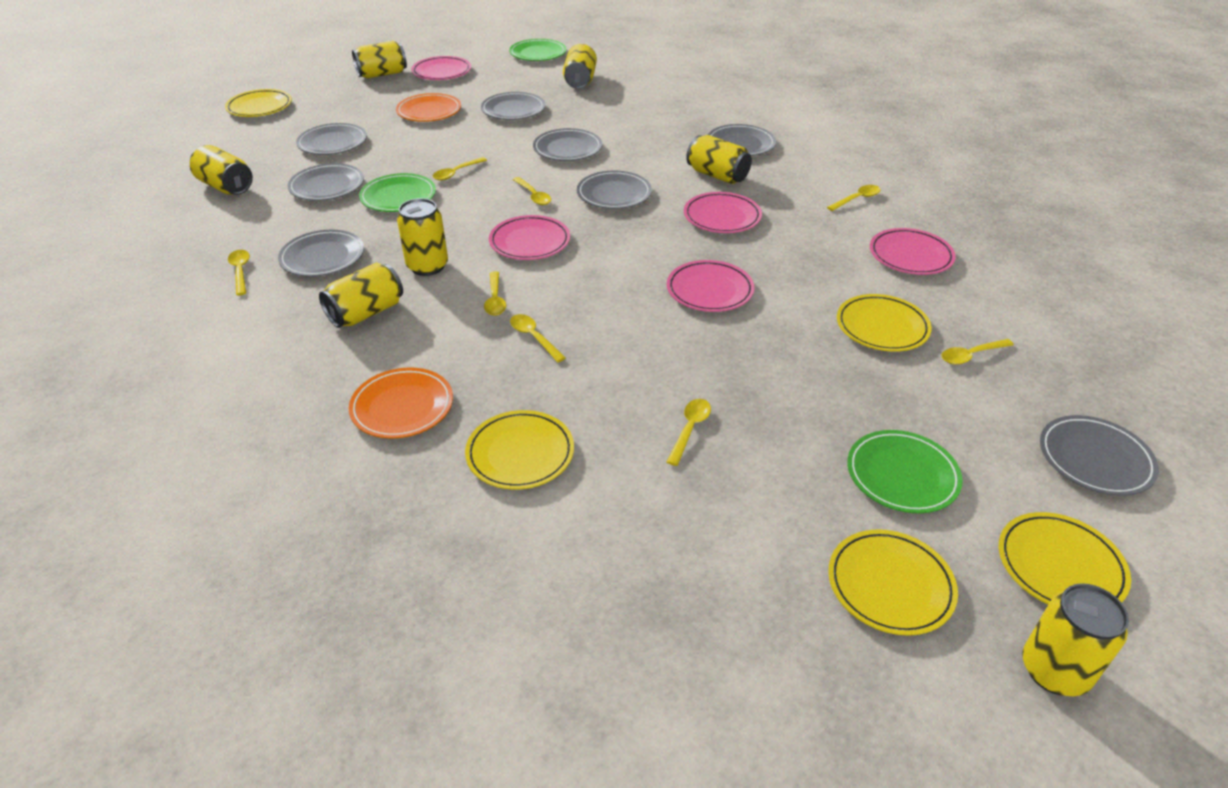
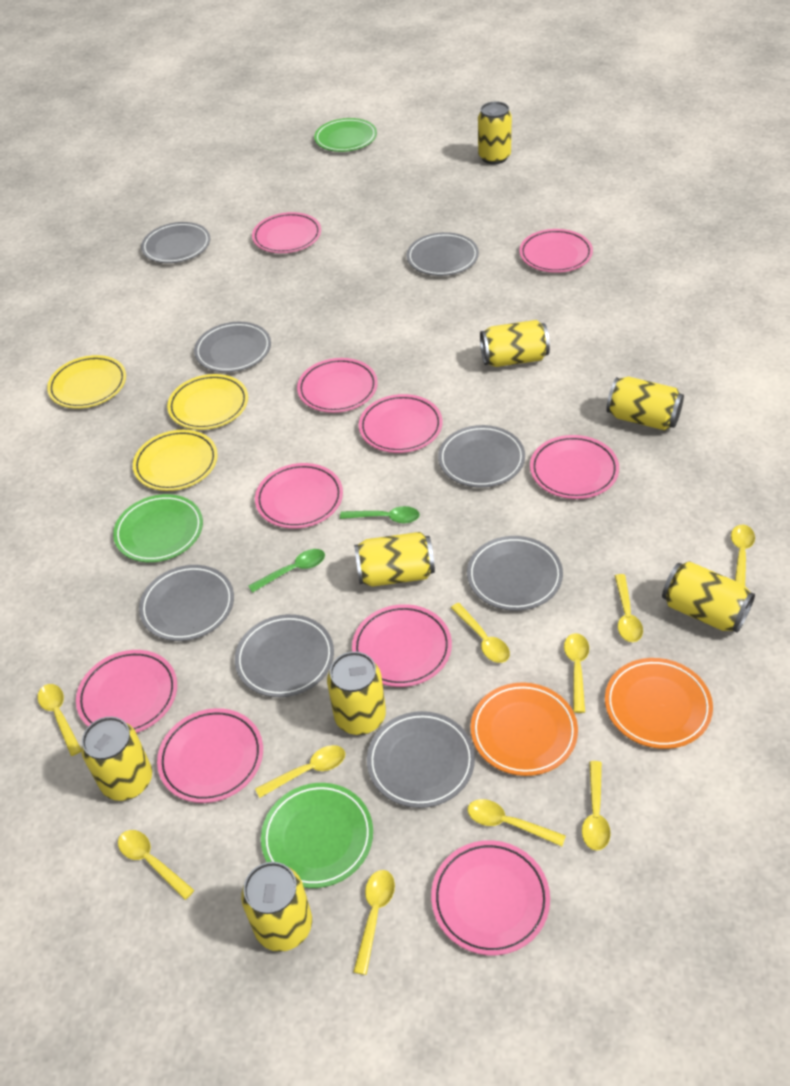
green spoon: none = 0 -> [248,549,325,593] [340,506,420,523] = 2
pink plate: [411,56,471,80] [489,215,570,260] [667,260,754,312] [684,192,762,233] [870,228,956,275] = 5 -> [76,650,177,733] [157,708,263,803] [252,212,321,253] [255,463,343,529] [297,358,378,413] [352,604,452,687] [359,394,443,453] [431,840,550,955] [519,229,593,273] [530,435,619,499] = 10
yellow can: [190,145,253,195] [319,263,403,328] [352,41,407,78] [397,198,448,276] [563,44,597,89] [686,135,752,184] [1022,583,1129,696] = 7 -> [81,717,152,801] [241,862,312,952] [327,652,386,735] [354,532,435,587] [478,101,512,164] [480,320,550,367] [606,377,684,430] [662,561,755,633] = 8
yellow plate: [225,89,292,117] [465,410,574,490] [828,529,958,636] [837,294,932,352] [999,512,1131,604] = 5 -> [47,355,126,409] [133,430,218,491] [167,374,248,430] = 3
yellow spoon: [228,250,250,296] [433,157,487,180] [484,271,506,316] [510,314,566,362] [513,177,551,205] [667,399,711,466] [827,185,881,211] [942,339,1014,365] = 8 -> [38,684,81,756] [118,830,194,900] [255,745,345,798] [353,870,395,975] [451,603,510,663] [467,799,566,846] [564,633,589,713] [582,761,611,851] [615,574,643,642] [731,525,755,585] = 10

